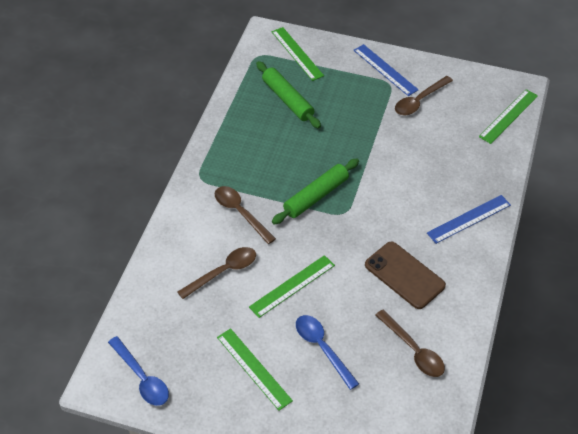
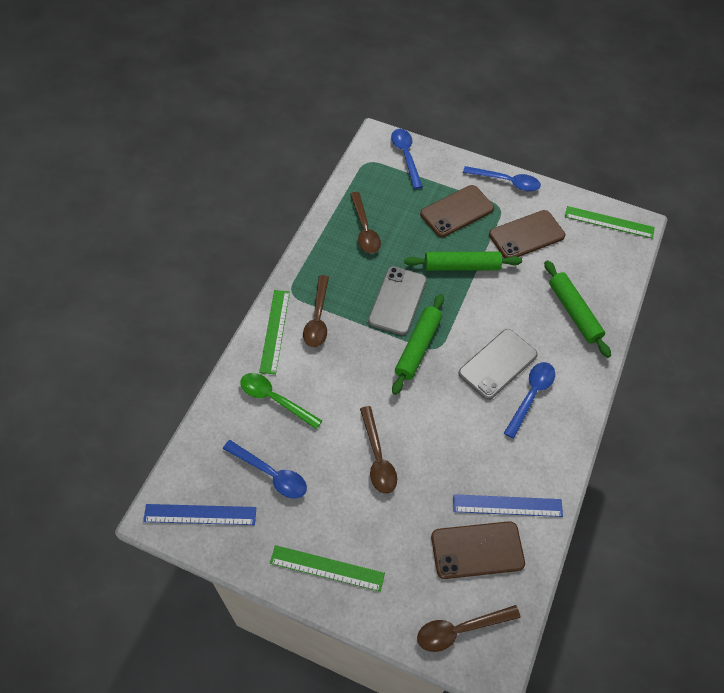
blue spoon: [108,336,169,406] [296,315,359,390] = 2 -> [223,440,307,499] [391,129,423,189] [463,166,541,191] [504,362,555,439] = 4
brown phone: [365,242,446,309] = 1 -> [420,185,494,237] [431,521,525,579] [489,210,565,258] = 3
green rolling pin: [256,61,321,129] [272,158,359,224] = 2 -> [392,294,444,395] [404,252,522,271] [544,260,611,358] = 3
green ruler: [217,328,293,411] [249,255,335,318] [272,27,324,81] [479,89,538,144] = 4 -> [259,290,290,374] [270,545,385,592] [565,206,655,239] = 3
green spoon: none = 0 -> [240,373,322,429] = 1
grey phone: none = 0 -> [368,266,427,335] [458,329,538,400] = 2

